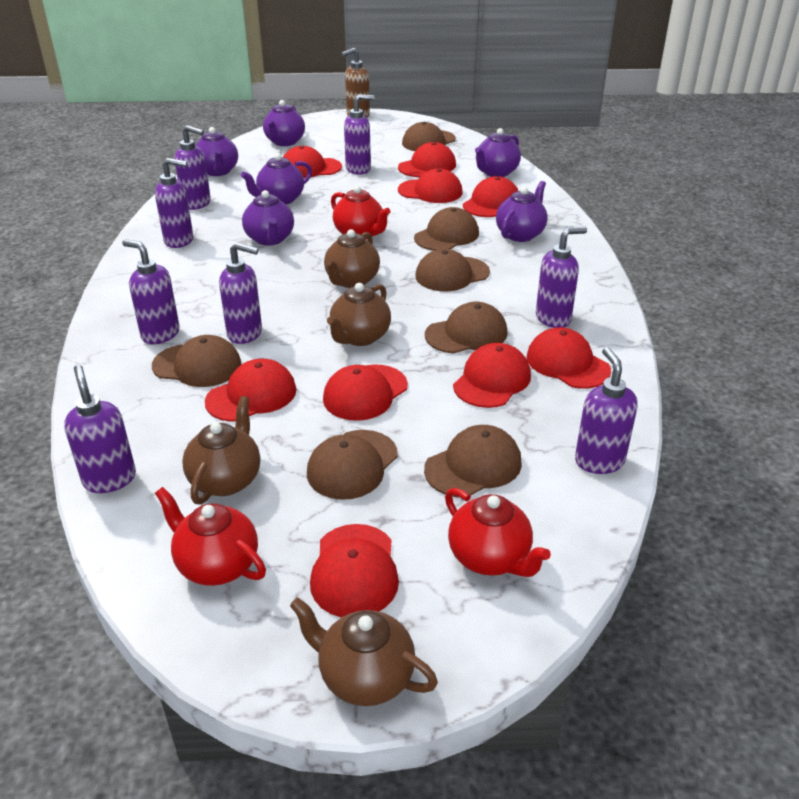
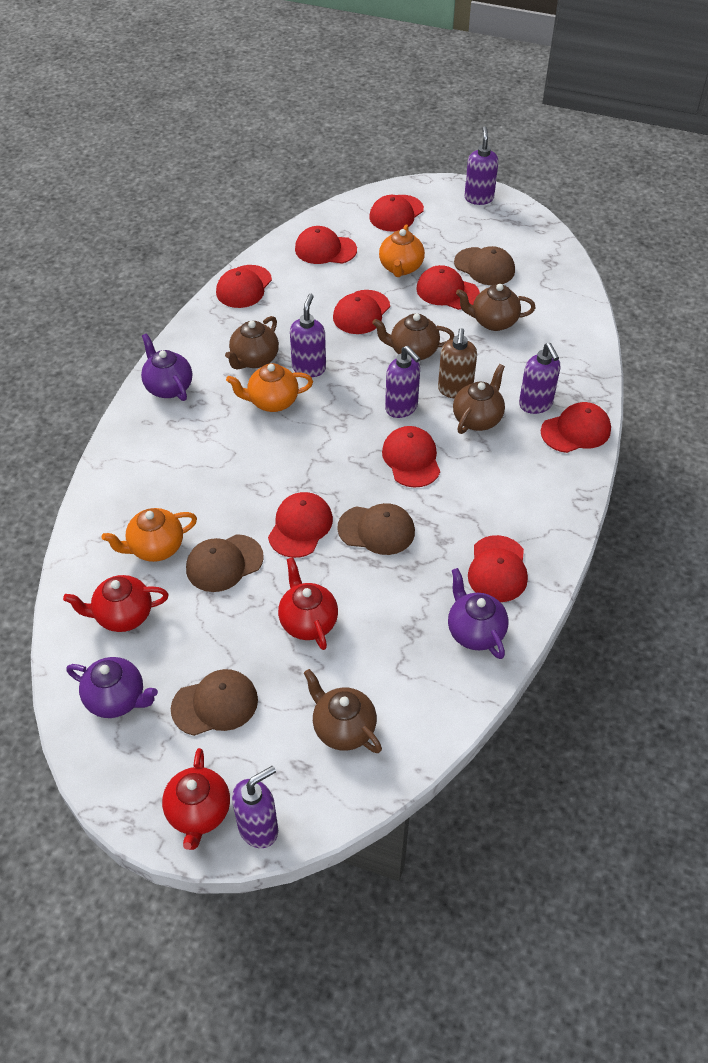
brown cap: [152,335,241,387] [307,430,398,500] [402,122,456,151] [414,207,479,251] [415,249,490,291] [424,425,522,498] [425,302,508,354] = 7 -> [171,669,258,736] [186,534,264,592] [337,503,415,555] [454,246,515,285] = 4
brown teapot: [182,396,260,505] [290,598,438,706] [324,229,380,288] [327,283,391,346] = 4 -> [225,316,279,369] [304,669,382,753] [372,313,455,360] [453,364,505,434] [456,284,536,331] = 5
orange teapot: none = 0 -> [102,508,197,562] [226,363,313,412] [379,224,425,277] = 3
purple soap dispenser: [64,365,136,493] [122,239,180,344] [155,158,193,248] [174,125,211,210] [219,242,262,344] [344,94,374,175] [536,227,587,328] [575,347,638,474] = 8 -> [232,766,278,848] [290,294,326,377] [385,346,421,418] [464,126,499,205] [519,343,560,414] = 5
purple teapot: [196,127,238,176] [241,153,312,204] [242,190,294,246] [263,100,305,146] [475,128,521,177] [496,181,548,242] = 6 -> [66,657,158,718] [141,333,192,401] [448,568,508,659] = 3

